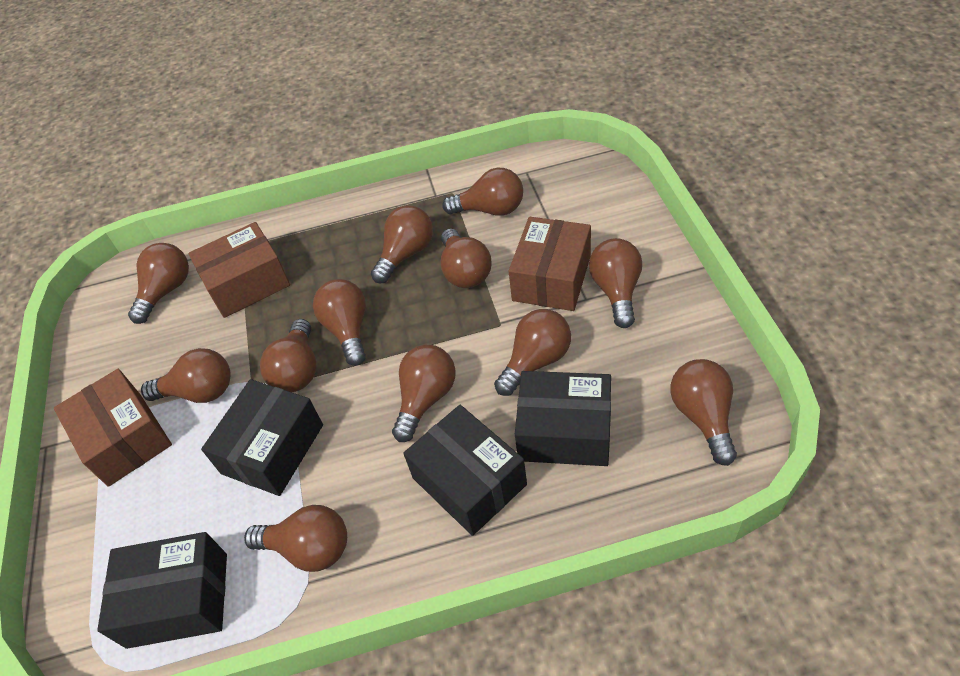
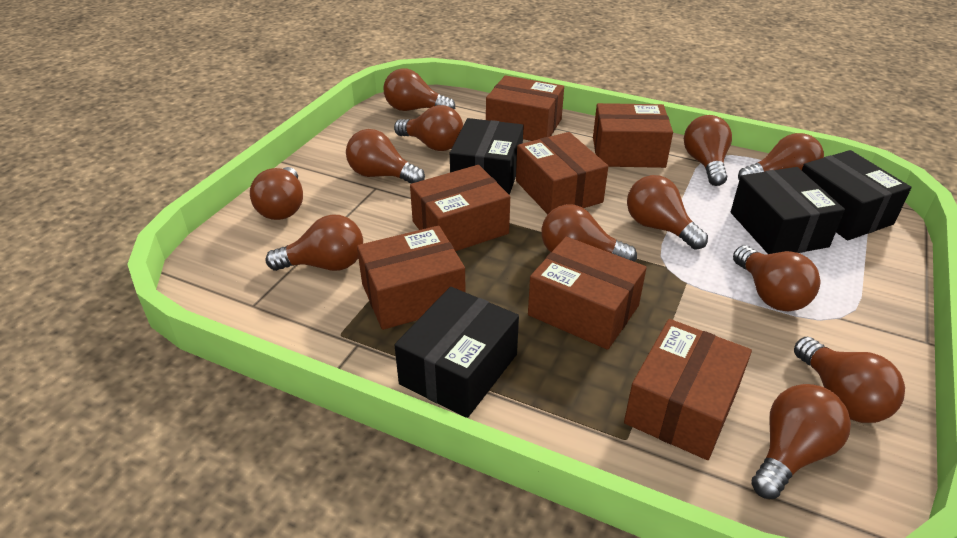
brown box: [54,369,172,487] [189,222,290,318] [509,217,591,311] = 3 -> [357,226,466,330] [410,165,510,251] [486,75,564,141] [516,132,608,214] [528,237,647,350] [593,103,673,168] [624,319,752,460] = 7

